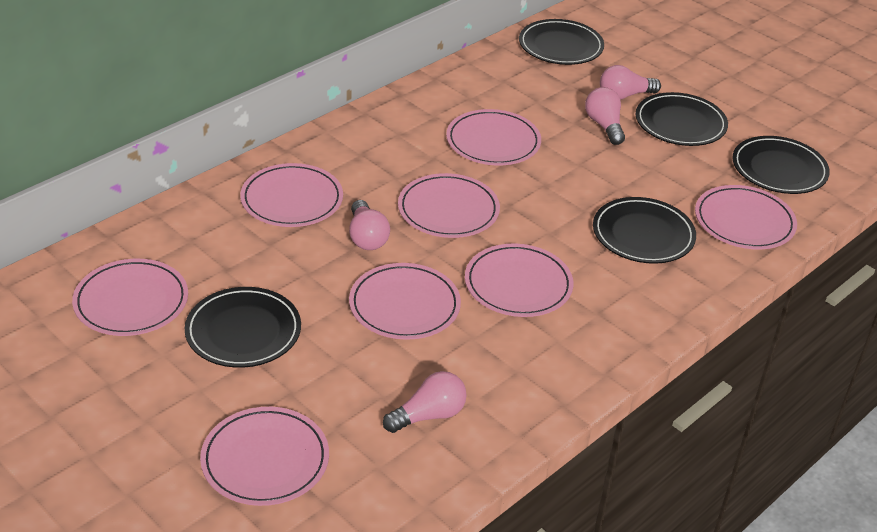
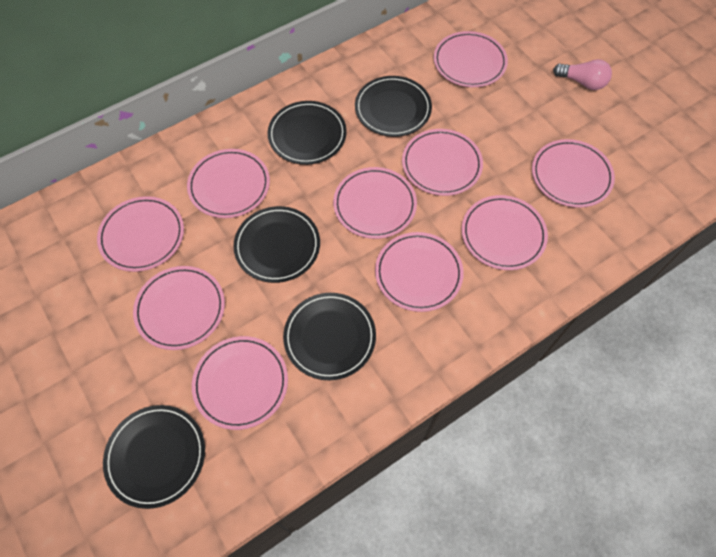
pink light bulb: [349,200,390,250] [383,371,467,433] [585,87,625,145] [600,65,661,100] = 4 -> [553,59,612,90] = 1
pink plate: [72,259,188,336] [200,407,329,506] [240,163,343,227] [349,263,461,340] [398,173,500,238] [446,109,541,166] [465,244,573,317] [695,185,797,249] = 8 -> [97,196,184,272] [133,266,225,350] [187,149,270,218] [192,336,288,430] [333,167,417,239] [375,232,464,312] [402,129,483,196] [434,31,508,87] [462,195,548,270] [532,139,615,208] = 10

